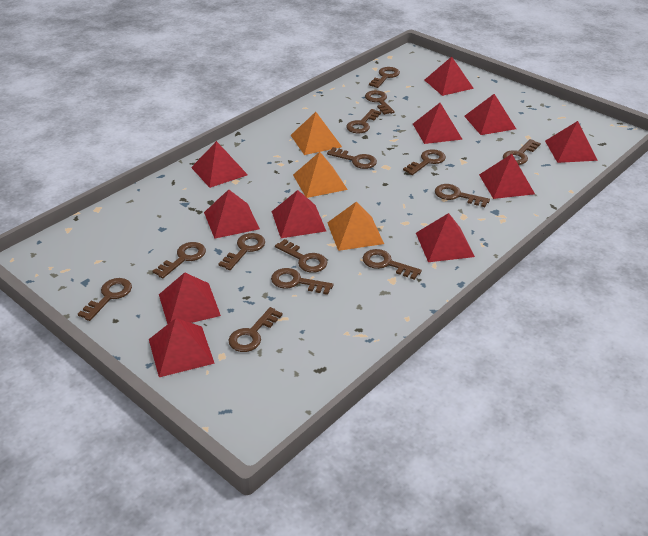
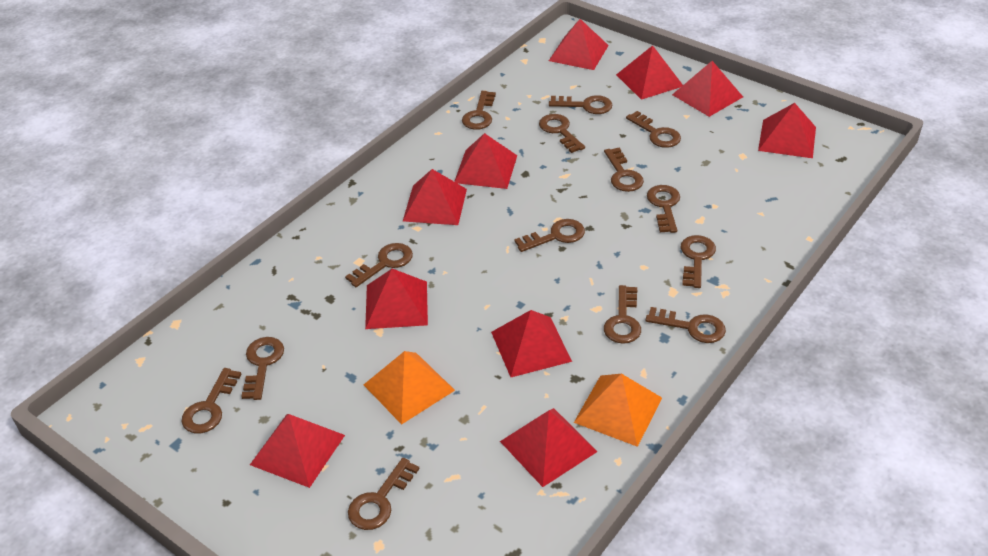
orange pyramid: [291,112,342,155] [293,152,348,198] [327,202,384,251] = 3 -> [364,351,455,425] [574,374,662,447] = 2
red pyramid: [149,318,215,377] [159,272,221,324] [191,141,248,188] [204,189,260,239] [271,190,326,238] [413,103,463,144] [416,213,475,262] [425,57,474,96] [464,94,516,135] [479,154,535,199] [545,121,598,163] = 11 -> [250,414,345,488] [365,269,428,329] [403,169,467,225] [454,133,517,189] [491,310,572,377] [500,408,598,487] [549,19,609,70] [616,45,683,100] [672,61,743,117] [758,103,816,158] = 10

